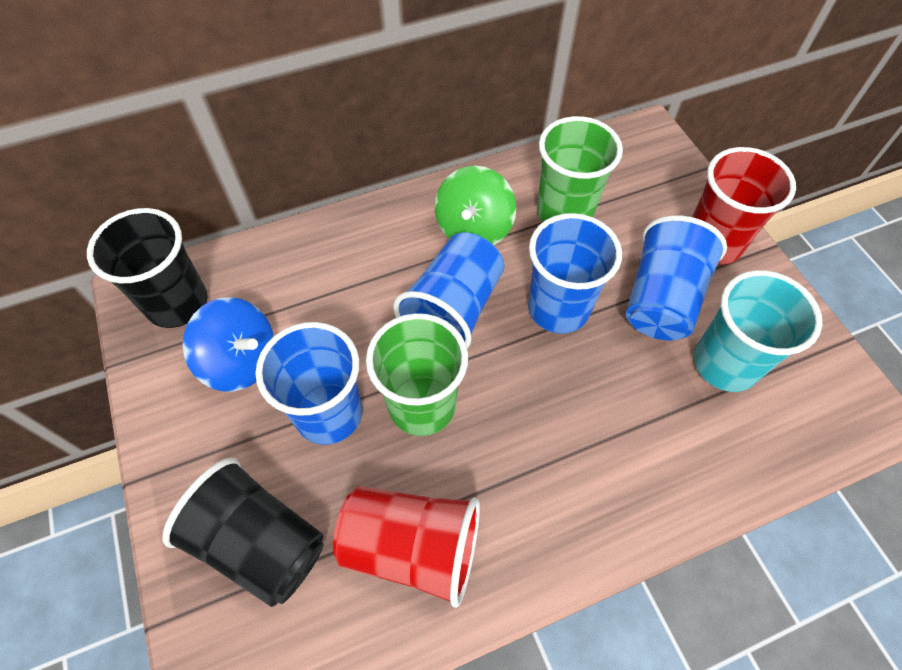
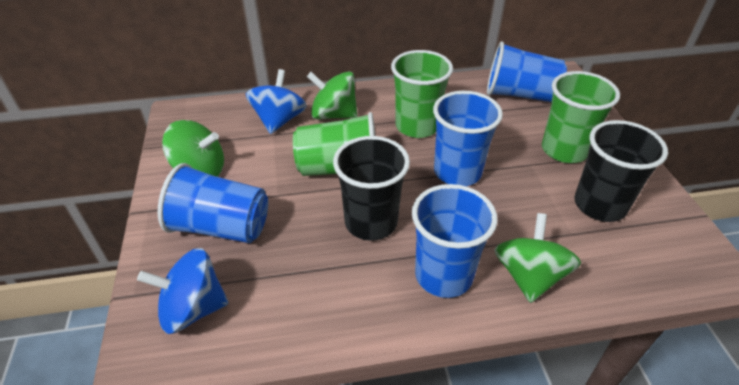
blue spinning top: [183,297,274,392] = 1 -> [137,248,229,334] [246,69,307,134] = 2
green cup: [366,313,468,436] [537,116,623,222] = 2 -> [293,112,375,176] [391,50,453,138] [542,71,620,163] = 3
green spinning top: [435,166,516,245] = 1 -> [162,120,224,177] [307,72,358,120] [494,213,581,303] = 3
red cup: [333,486,480,608] [692,147,796,265] = 2 -> none = 0
turquoise cup: [694,270,822,392] = 1 -> none = 0

